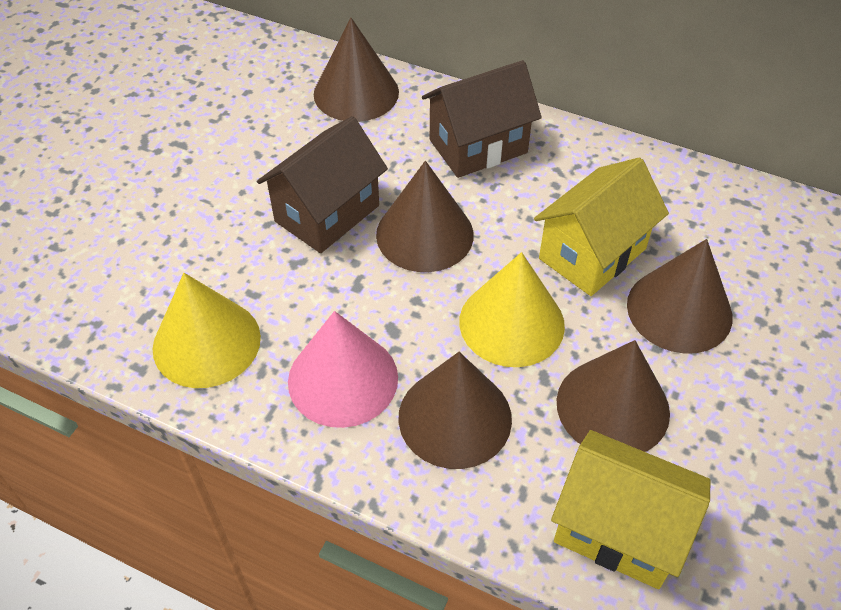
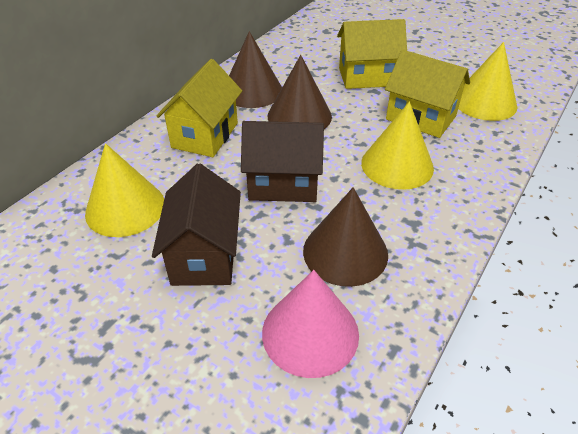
brown cone: [314,18,399,122] [376,161,474,272] [398,352,512,469] [557,340,670,452] [627,239,732,354] = 5 -> [229,31,282,108] [268,55,332,129] [303,187,388,287] = 3
yellow cone: [153,273,261,388] [459,252,565,367] = 2 -> [85,143,164,237] [361,102,434,190] [458,42,517,121] = 3
yellow house: [534,157,669,296] [551,430,710,589] = 2 -> [157,59,242,157] [337,19,407,89] [385,50,470,138] = 3

